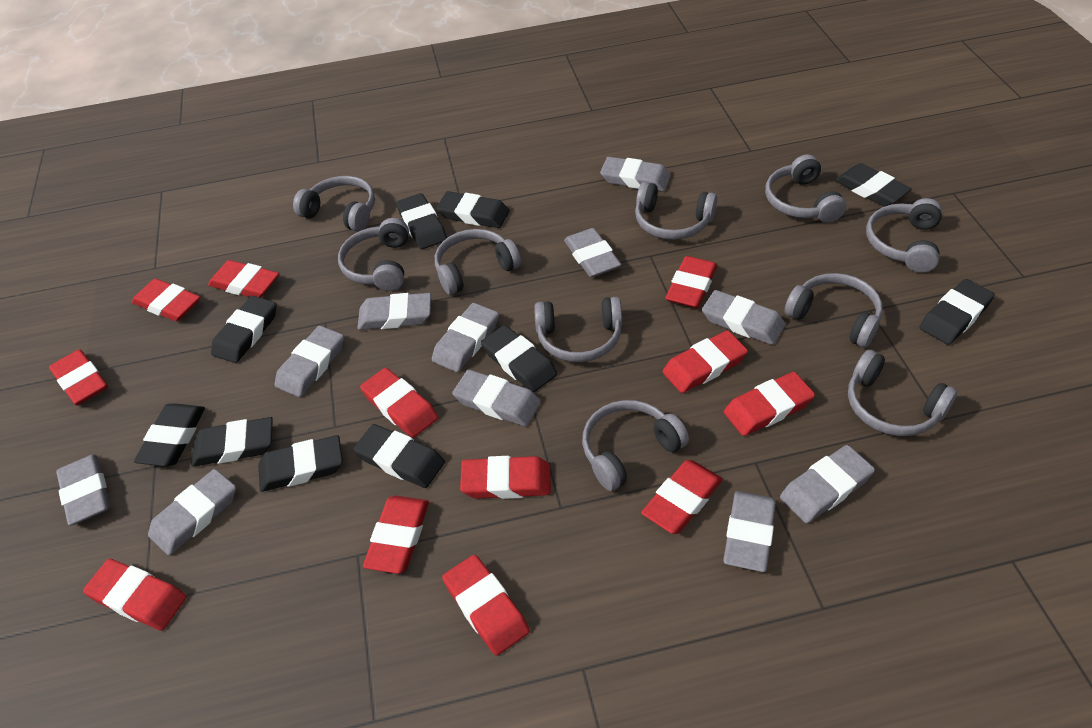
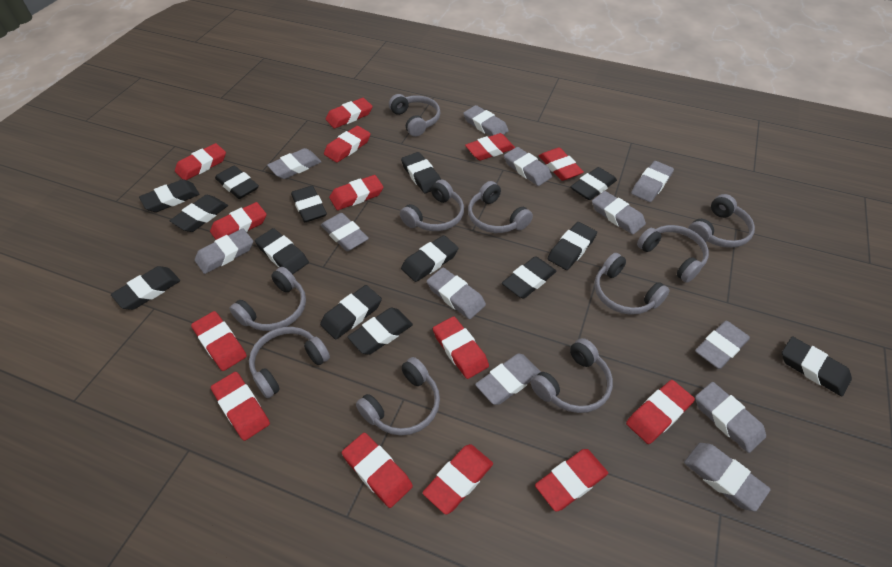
black eraser: [134,404,205,467] [191,417,273,467] [211,296,276,363] [258,435,343,492] [353,424,445,488] [396,193,447,249] [436,191,509,228] [481,325,558,392] [835,163,912,207] [919,279,995,345] = 10 -> [111,266,180,310] [139,179,200,212] [170,195,228,232] [215,166,259,199] [255,228,309,274] [291,186,327,222] [320,285,382,339] [347,308,413,355] [401,152,441,193] [401,235,459,282] [502,256,557,299] [547,222,597,270] [570,167,617,200] [782,336,852,396] = 14
grey eraser: [56,455,110,526] [148,469,236,555] [275,326,344,397] [357,293,431,330] [432,303,499,372] [452,370,541,426] [564,228,621,277] [600,157,671,192] [702,290,785,345] [723,491,776,572] [780,445,875,523] = 11 -> [195,228,253,274] [267,148,322,179] [321,213,369,251] [427,268,486,319] [463,105,509,136] [475,353,541,405] [504,147,552,186] [592,191,646,235] [631,161,674,202] [684,443,771,511] [695,321,750,369] [695,382,766,453] = 12
red eraser: [49,349,108,405] [83,559,187,631] [132,279,200,322] [208,260,279,298] [360,368,438,438] [363,496,429,574] [442,555,530,656] [460,456,551,499] [641,460,723,534] [662,330,748,393] [665,256,717,308] [724,372,815,436] = 12 -> [175,143,226,180] [191,311,247,371] [210,202,267,240] [211,372,270,441] [324,126,371,163] [326,98,373,129] [329,175,384,210] [342,433,413,508] [423,444,493,515] [433,316,489,379] [465,133,515,161] [535,449,608,512] [539,148,584,181] [626,380,695,444] = 14

